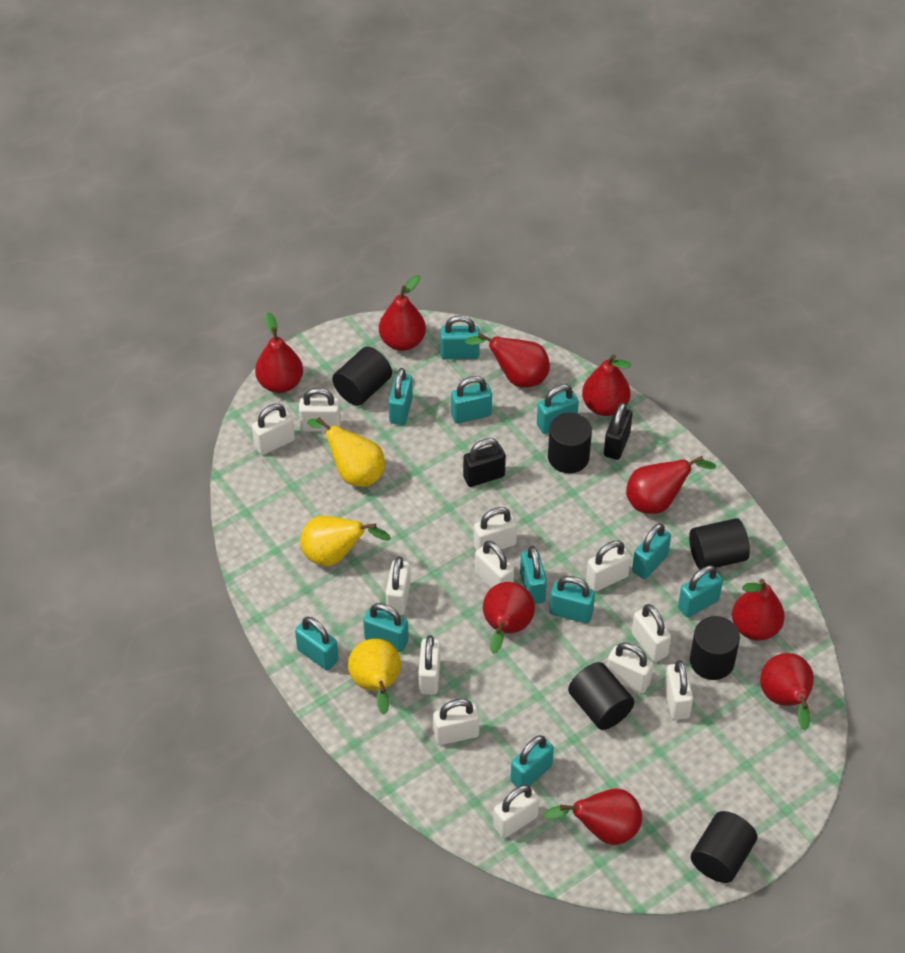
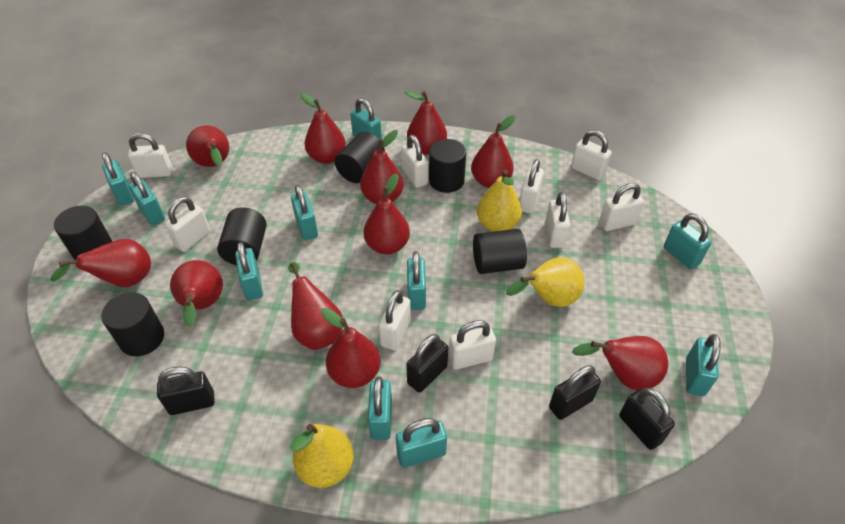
black padlock: [463,438,506,487] [604,402,632,460] = 2 -> [157,366,215,415] [406,334,448,392] [549,365,601,420] [619,388,675,450] = 4
red pear: [255,312,303,393] [379,275,426,351] [465,333,550,388] [483,582,535,654] [543,789,642,845] [582,354,631,416] [626,456,716,514] [732,579,785,641] [760,653,814,730] = 9 -> [50,239,151,287] [170,260,223,327] [186,125,229,167] [288,262,343,350] [300,93,346,164] [321,308,381,388] [360,130,404,204] [363,173,410,254] [405,91,447,155] [471,115,516,188] [572,336,668,390] = 11
turquoise padlock: [295,617,339,671] [363,603,409,652] [388,368,413,425] [440,315,480,359] [451,376,492,424] [510,735,554,787] [520,546,547,604] [537,384,579,434] [549,576,595,624] [632,523,671,579] [678,565,723,618] = 11 -> [102,152,134,206] [129,172,165,226] [235,242,263,300] [291,185,318,241] [350,98,382,140] [368,377,392,440] [396,418,447,468] [407,251,426,310] [664,213,711,269] [686,334,721,396] = 10
white padlock: [252,404,295,455] [299,388,341,432] [386,556,411,615] [418,635,441,695] [433,699,479,745] [474,507,517,551] [475,541,514,588] [493,785,539,838] [586,541,631,591] [607,642,653,693] [632,604,671,662] [664,660,693,720] = 12 -> [128,133,173,178] [165,197,210,252] [379,290,411,350] [401,135,428,188] [449,320,496,370] [519,159,544,214] [545,192,570,248] [571,130,612,180] [599,183,644,231] = 9

